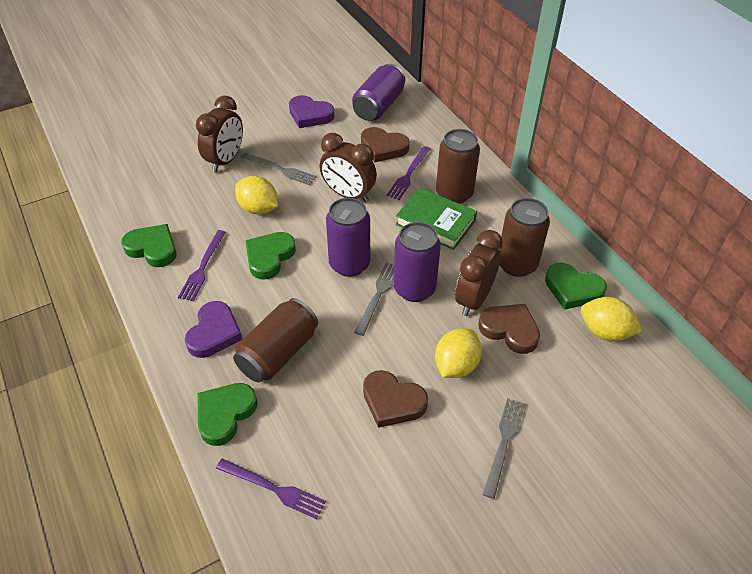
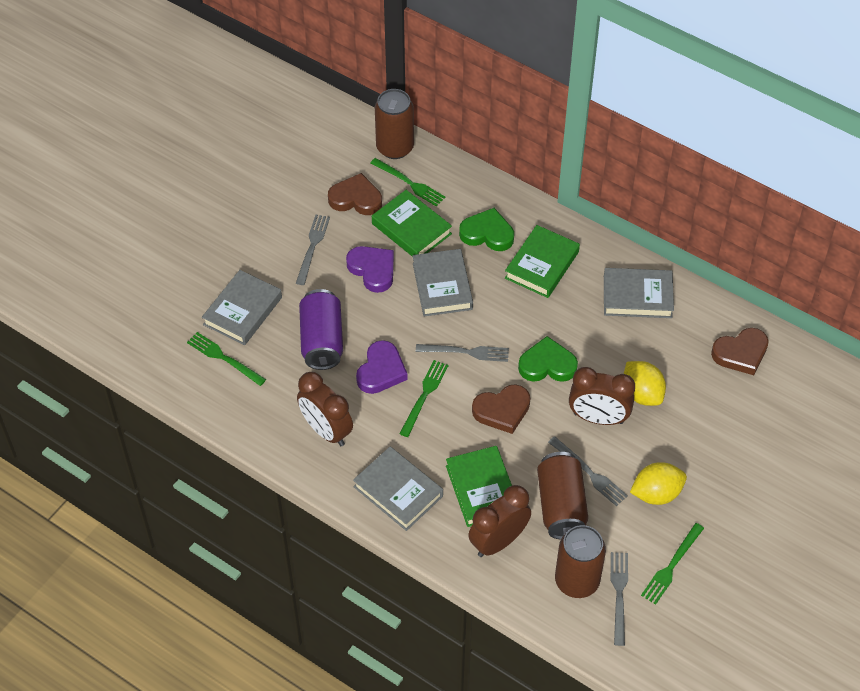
green book: [396,188,477,250] = 1 -> [372,190,452,257] [446,446,512,527] [505,225,580,298] = 3
green fork: none = 0 -> [187,332,266,386] [371,158,445,207] [399,360,449,437] [641,523,704,605] = 4
green heart: [121,224,177,267] [198,383,257,446] [245,232,296,280] [545,263,607,310] = 4 -> [459,208,514,251] [518,336,578,382] = 2
grey book: none = 0 -> [202,270,282,345] [353,447,443,531] [412,249,473,316] [604,268,674,318] = 4
grey fork: [241,153,316,185] [354,262,394,336] [483,398,525,499] = 3 -> [296,215,330,285] [416,344,509,362] [548,436,628,506] [611,552,628,646] = 4
purple can: [326,198,370,277] [352,64,405,121] [394,222,441,302] = 3 -> [299,289,343,370] = 1
purple fork: [178,230,226,301] [216,458,326,519] [386,146,430,200] = 3 -> none = 0
yellow lemon: [235,176,278,214] [435,328,482,378] [581,297,642,341] = 3 -> [624,361,666,406] [630,462,687,505] = 2

